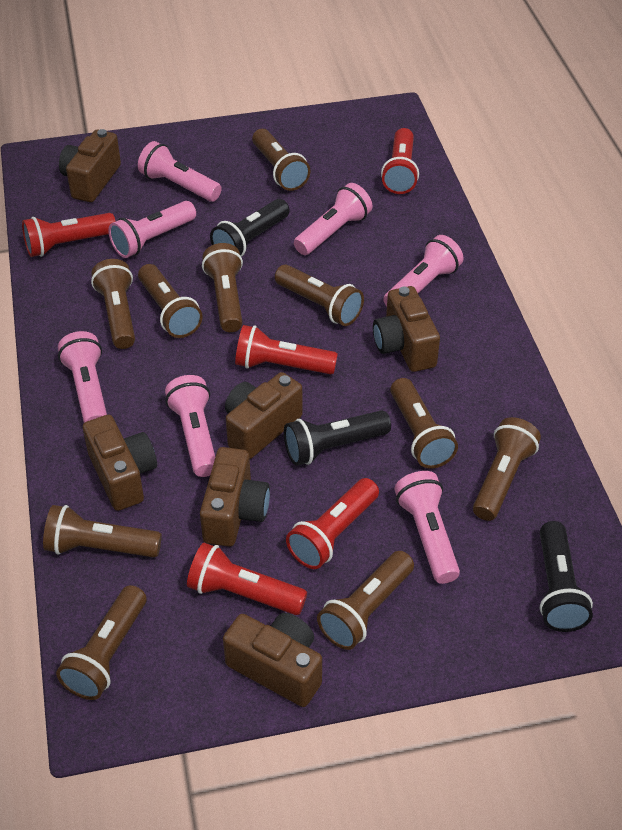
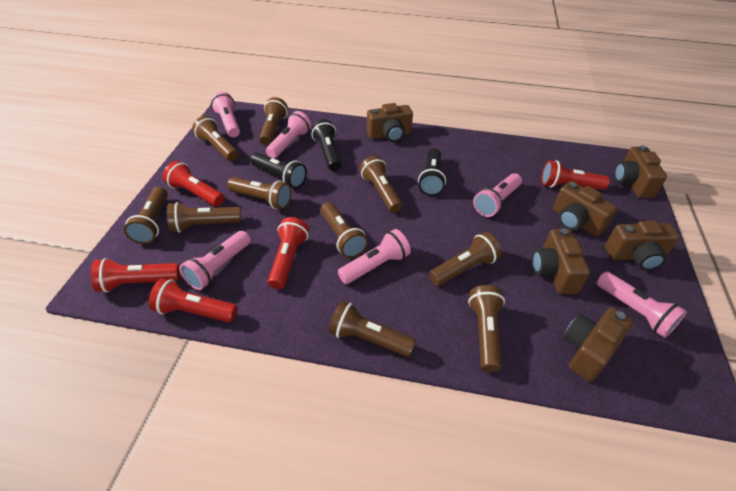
pink flashlight: [58,331,107,423] [108,201,196,258] [138,141,222,202] [165,375,215,477] [294,183,372,255] [383,235,464,306] [395,471,460,584] = 7 -> [179,231,251,290] [211,92,240,138] [266,111,312,159] [338,229,411,284] [473,173,522,217] [597,271,687,338] = 6

